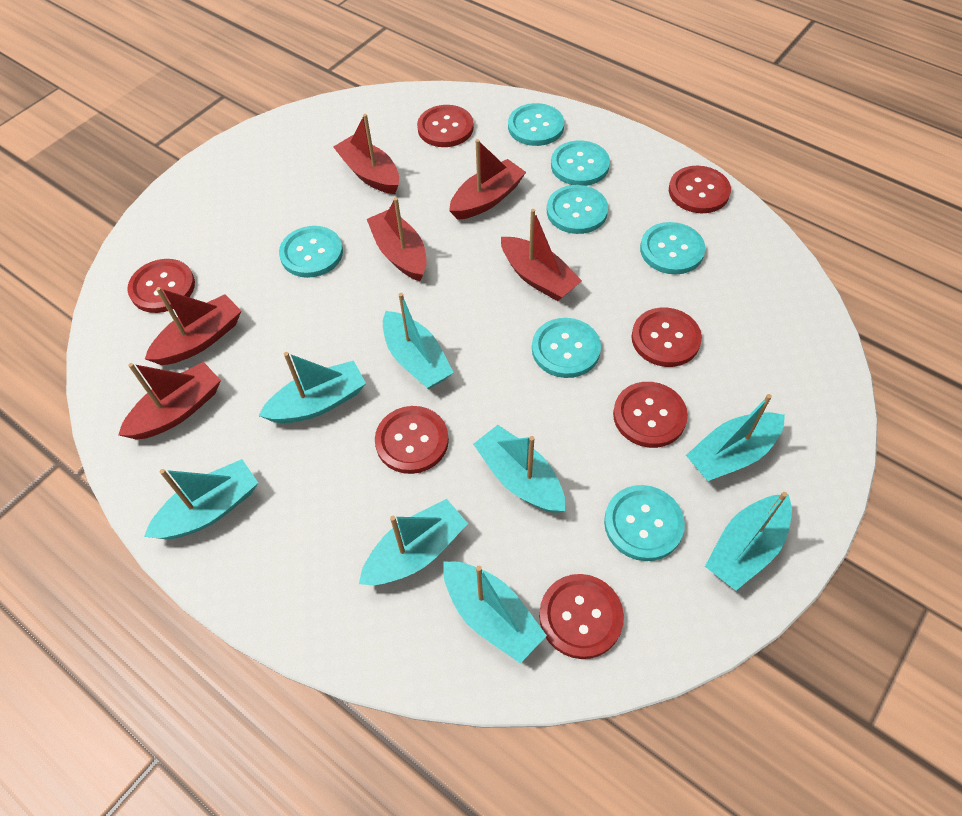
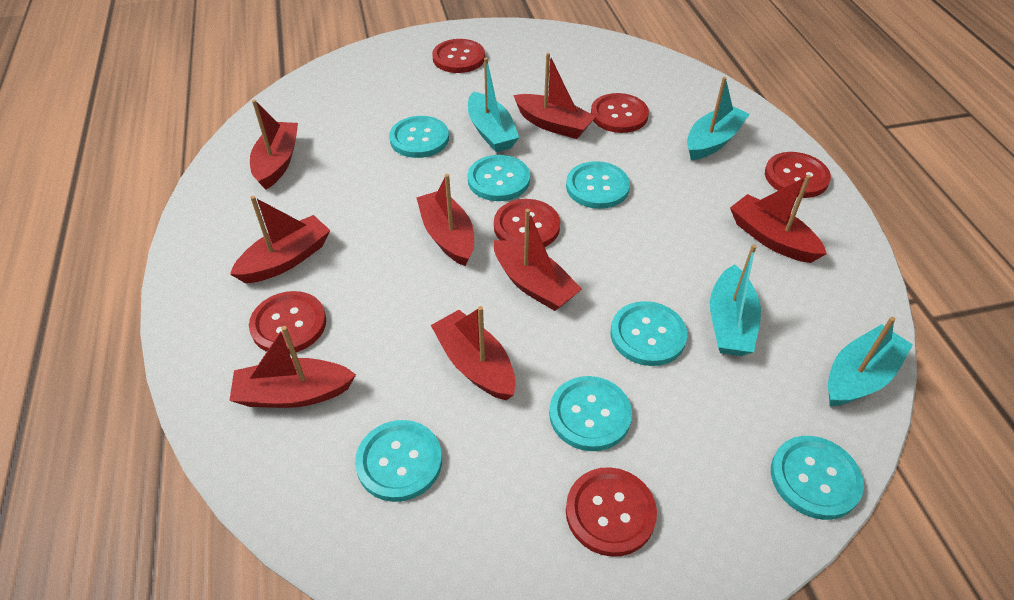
red boat: [118,362,221,440] [145,287,241,365] [333,114,399,194] [367,197,427,281] [449,139,526,220] [501,209,582,301] = 6 -> [229,326,356,408] [230,196,331,283] [250,100,298,190] [416,174,474,266] [431,306,516,400] [494,209,582,311] [513,53,596,139] [730,175,827,263] = 8
red button: [127,259,195,313] [375,406,449,474] [417,105,474,147] [539,574,624,659] [613,382,688,448] [631,307,702,367] [669,166,731,213] = 7 -> [249,291,326,354] [432,39,485,73] [494,199,560,247] [566,467,657,557] [591,93,649,133] [765,152,831,198] = 6
turquoise boat: [144,459,258,539] [259,352,366,423] [359,499,468,585] [383,293,454,389] [443,562,547,663] [473,425,565,513] [686,394,785,481] [705,492,792,591] = 8 -> [468,58,520,152] [687,77,750,160] [710,244,761,356] [828,317,913,406] = 4

